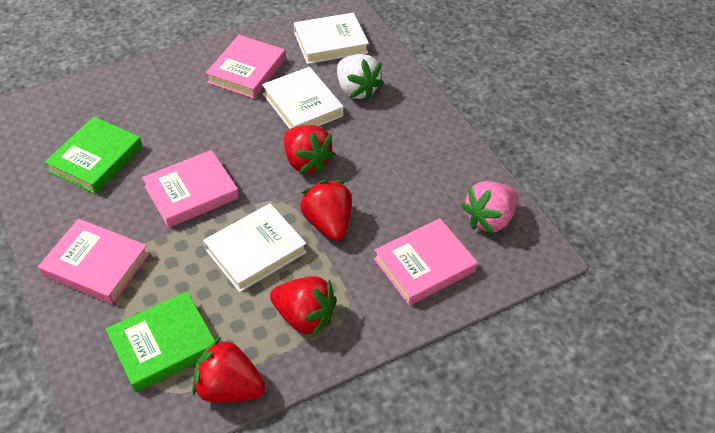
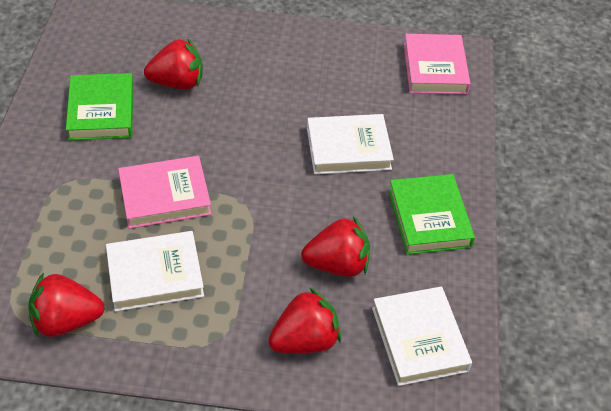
pink book: [38,219,149,304] [142,150,239,228] [206,35,285,99] [374,218,478,306] = 4 -> [118,156,211,229] [404,34,471,94] = 2
pink strawberry: [461,181,519,234] = 1 -> none = 0
white strawberry: [337,54,383,100] = 1 -> none = 0

